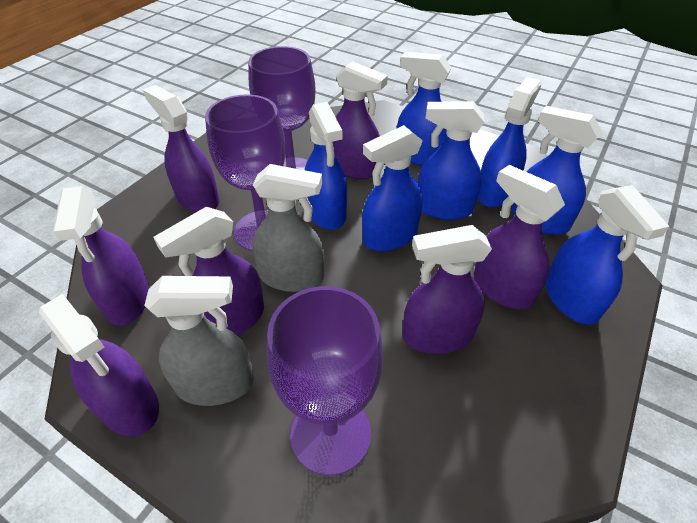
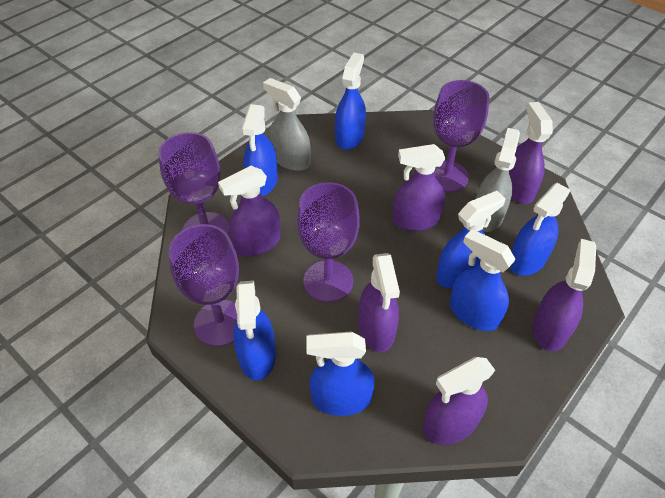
purple goblet: [205,94,285,251] [248,46,316,170] [267,286,383,476] = 3 -> [158,132,229,234] [168,224,239,346] [297,182,360,302] [433,80,489,192] = 4
purple spray bottle: [39,294,159,436] [53,186,150,326] [143,85,219,213] [154,207,264,336] [333,61,388,179] [403,225,492,354] [474,165,565,310] = 7 -> [218,166,280,256] [358,253,400,352] [393,144,445,231] [423,357,496,445] [509,102,553,204] [532,239,596,351] = 6

